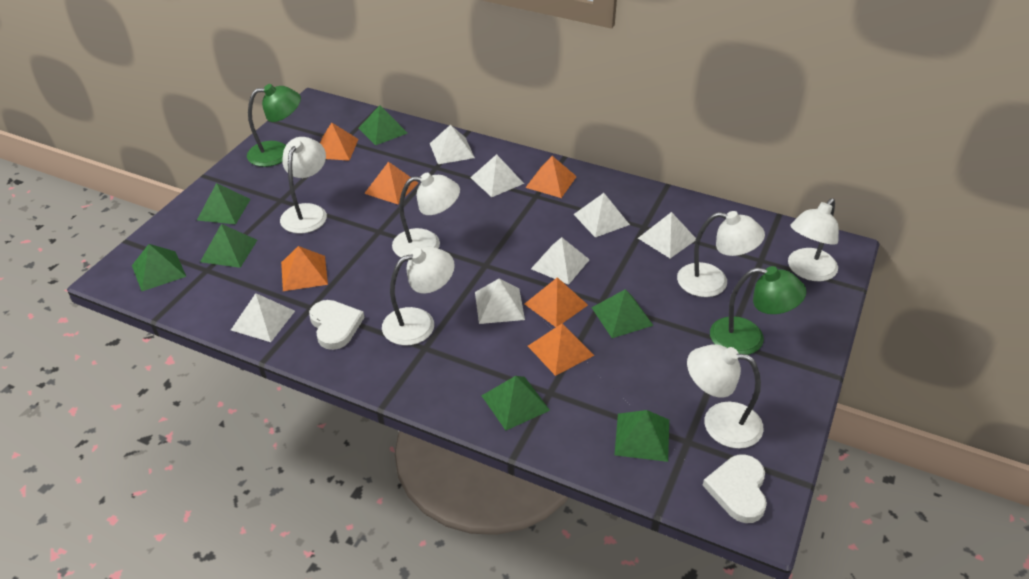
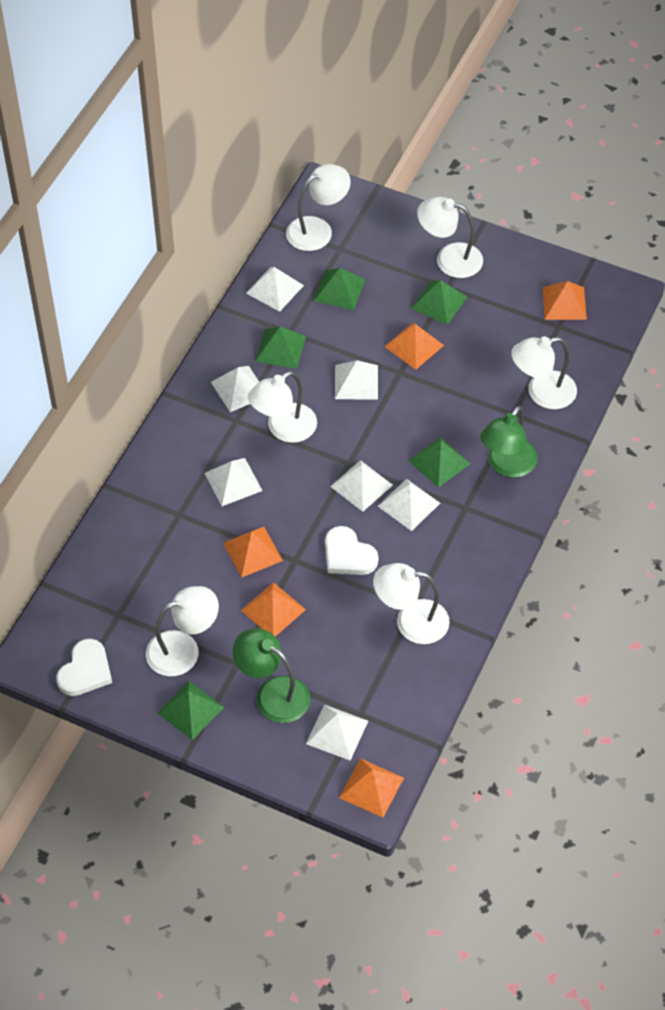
green pyramid: [132,244,186,291] [197,183,251,224] [200,224,257,268] [358,105,408,145] [482,376,550,430] [591,289,654,338] [615,410,669,462] = 7 -> [157,681,224,740] [255,327,306,369] [314,268,365,310] [408,437,471,488] [411,280,467,325] = 5
orange pyramid: [281,246,328,291] [320,122,358,161] [364,162,418,204] [525,156,577,198] [525,277,588,327] [528,324,594,376] = 6 -> [223,527,283,578] [241,582,306,637] [339,758,404,818] [385,323,444,370] [542,281,587,320] = 5

